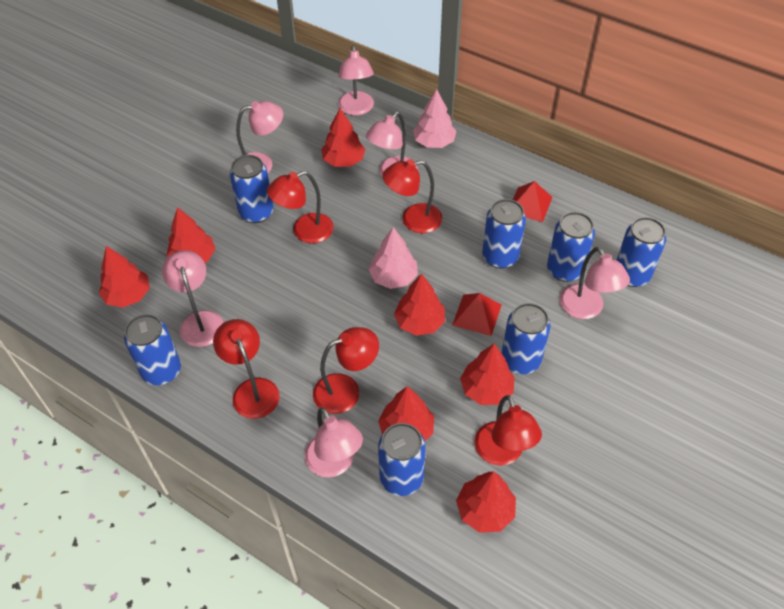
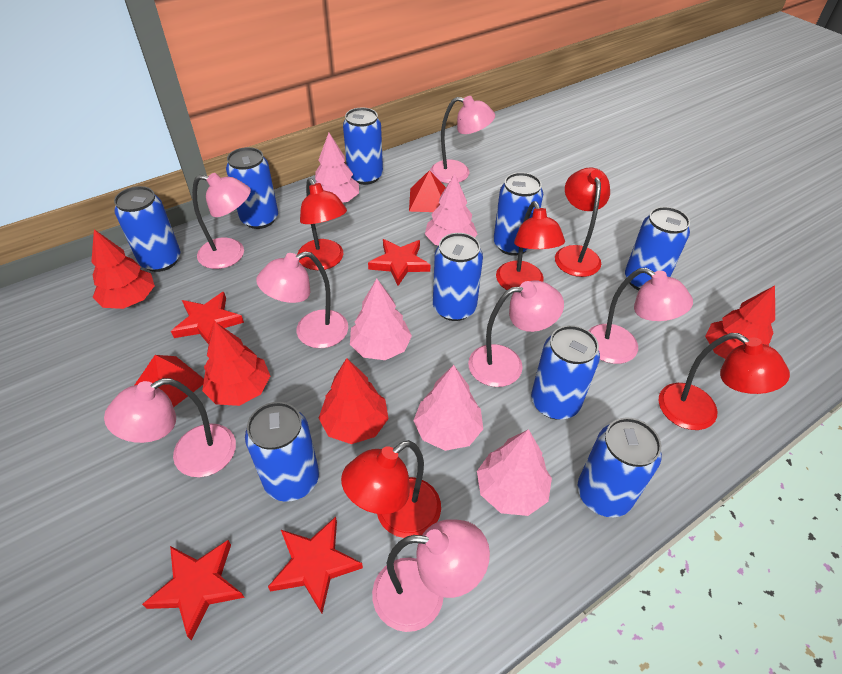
blue can: [124,314,181,385] [230,155,274,223] [378,423,426,496] [482,199,526,269] [502,303,551,374] [547,212,595,282] [616,217,666,287] = 7 -> [114,186,180,272] [226,147,278,229] [245,402,319,502] [343,107,383,185] [433,233,483,321] [493,172,543,256] [531,325,600,420] [578,417,662,517] [625,207,690,290] = 9
pink lamp: [162,250,224,347] [236,101,283,173] [305,407,363,477] [338,45,374,115] [366,112,418,177] [560,247,630,319] = 6 -> [104,378,236,477] [192,173,251,269] [256,251,348,348] [372,519,490,632] [430,96,495,183] [468,280,564,387] [588,268,693,364] = 7
pink tree: [369,227,418,289] [413,89,456,148] = 2 -> [315,133,359,203] [350,279,412,360] [413,365,483,451] [425,174,478,246] [477,429,552,516] = 5
red star: none = 0 -> [142,540,245,641] [171,292,244,344] [268,517,363,613] [368,239,430,286] = 4
red tree: [99,246,150,308] [167,207,215,263] [321,108,365,167] [378,386,434,441] [394,273,445,336] [456,471,516,533] [460,344,515,405] = 7 -> [91,229,155,309] [202,322,270,406] [319,358,389,444] [705,285,775,359] = 4

